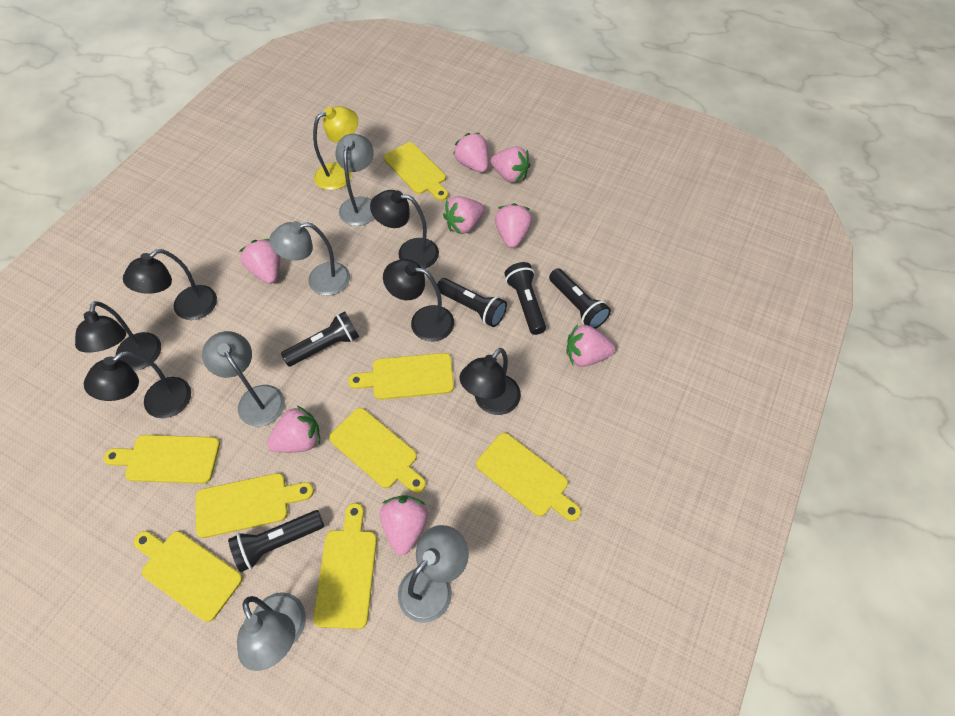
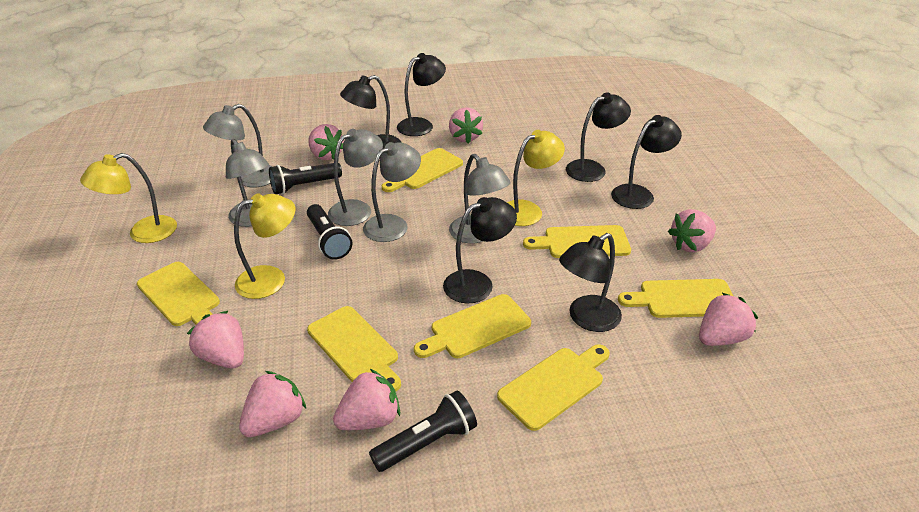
black flashlight: [228,510,324,572] [281,311,359,367] [437,278,507,327] [505,262,546,335] [549,268,611,329] = 5 -> [269,163,342,194] [307,204,352,260] [369,390,477,472] = 3
pink strawberry: [240,239,280,284] [267,406,320,453] [380,495,428,555] [443,196,485,234] [453,133,488,173] [490,146,531,183] [495,203,532,248] [567,324,615,367] = 8 -> [187,311,244,368] [239,371,306,437] [308,124,344,160] [333,369,400,430] [449,107,483,143] [668,209,716,252] [699,293,758,346] = 7
yellow cutting board: [104,435,220,484] [134,531,243,622] [195,473,314,538] [313,503,377,629] [329,408,426,493] [348,353,454,400] [383,142,448,201] [476,433,581,522] = 8 -> [137,262,220,326] [307,306,401,392] [382,148,463,192] [414,294,531,358] [497,344,610,431] [523,225,631,258] [618,279,733,318] = 7
yellow lamp: [313,106,358,190] = 1 -> [80,153,177,243] [234,193,295,299] [507,130,565,226] = 3

